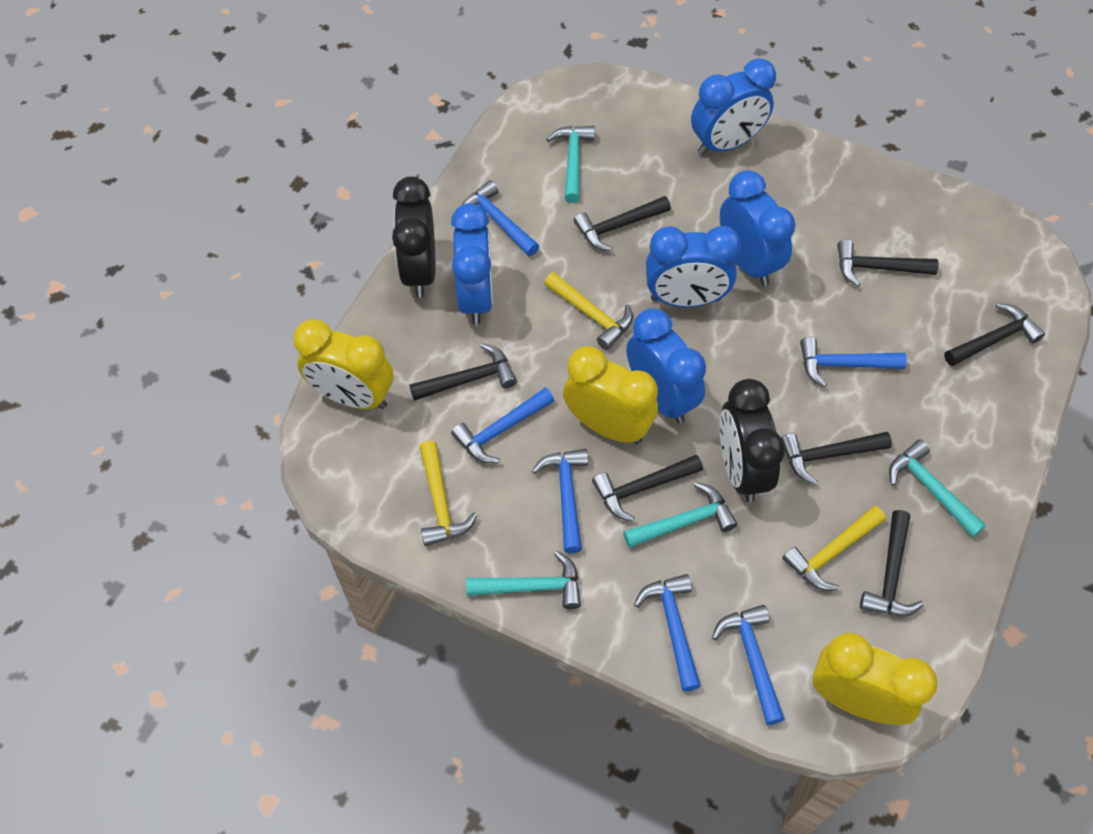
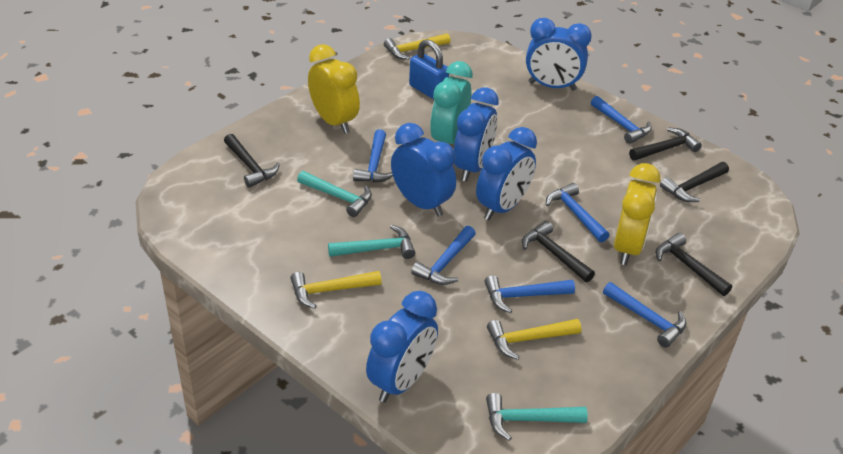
black clock: [392,177,435,297] [720,379,785,503] = 2 -> none = 0
black hammer: [409,343,517,401] [573,196,671,251] [592,454,703,521] [781,432,892,485] [837,239,939,287] [860,510,924,616] [944,303,1045,366] = 7 -> [224,134,280,188] [522,221,595,282] [629,127,702,161] [656,233,732,296] [660,162,729,202] = 5
blue padlock: none = 0 -> [409,39,449,99] = 1
turquoise clock: none = 0 -> [430,61,473,144] = 1
turquoise hammer: [466,551,581,609] [546,126,595,203] [623,482,737,548] [889,439,986,537] = 4 -> [297,171,372,217] [328,225,415,259] [486,393,588,441] = 3
yellow clock: [294,319,393,409] [563,346,658,444] [813,633,938,725] = 3 -> [308,44,360,134] [614,163,661,265] = 2

